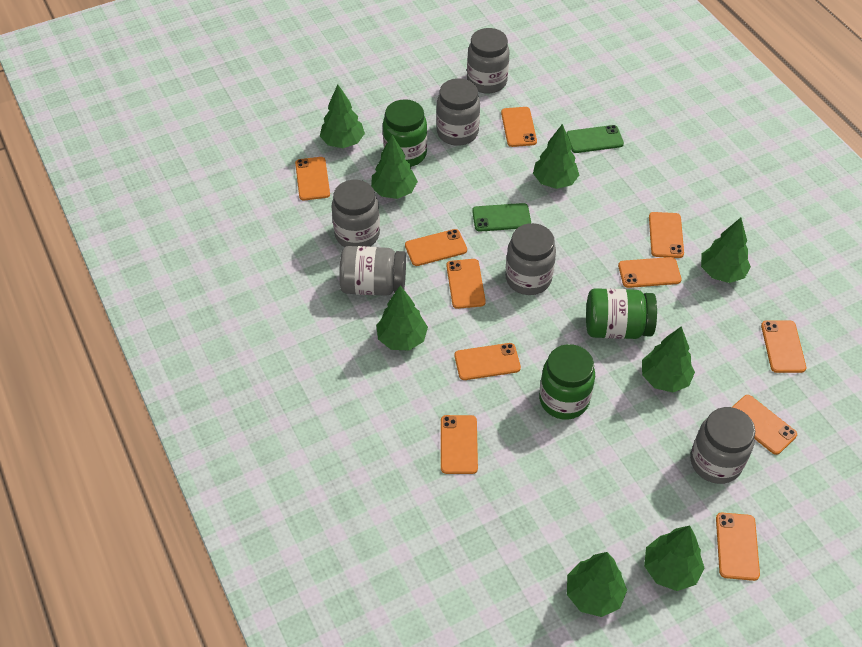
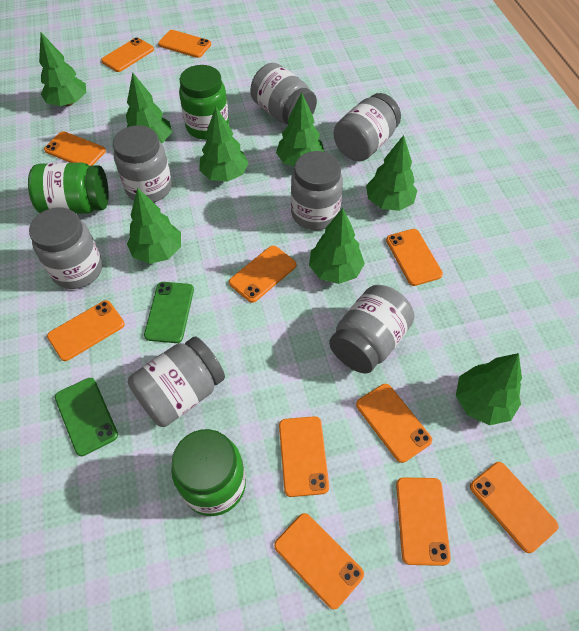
grey jar: [332,180,380,247] [339,246,406,296] [436,78,480,146] [467,28,509,94] [505,223,556,295] [690,407,755,484] = 6 -> [29,208,102,289] [113,125,172,202] [128,336,225,427] [250,63,317,125] [291,151,343,230] [329,285,414,374] [334,93,401,161] = 7

